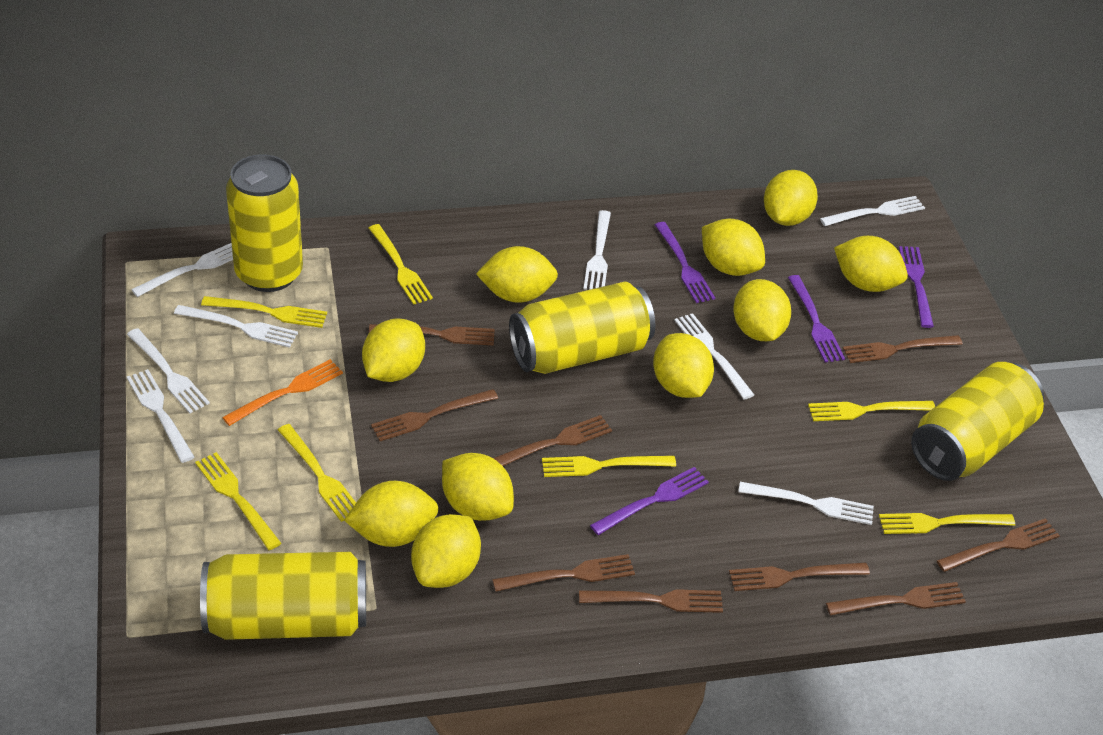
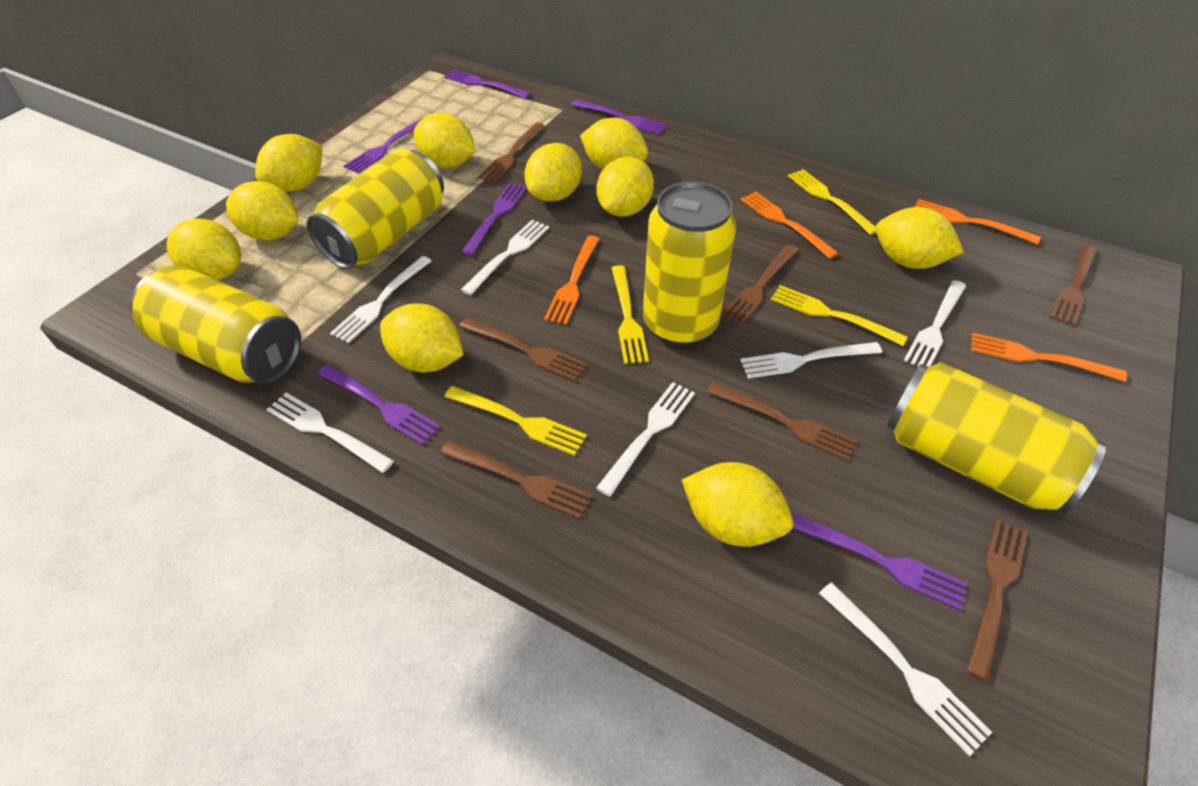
brown fork: [369,324,495,346] [371,389,498,441] [492,554,635,592] [493,415,612,466] [579,589,723,613] [729,563,870,591] [826,582,966,615] [843,335,963,363] [937,518,1060,572] = 9 -> [440,441,592,519] [459,318,588,382] [478,123,544,183] [707,382,857,461] [722,244,799,325] [966,520,1028,682] [1050,244,1098,326] = 7
orange fork: [222,359,343,426] = 1 -> [544,235,600,325] [741,191,838,259] [915,199,1041,245] [971,333,1127,382] = 4
purple fork: [590,467,709,535] [655,222,715,303] [788,275,845,363] [899,246,934,328] = 4 -> [318,364,440,445] [344,118,423,173] [444,69,531,99] [461,183,527,256] [571,100,667,135] [792,513,967,611] = 6
white fork: [127,328,210,413] [127,369,195,463] [131,243,233,297] [174,305,298,348] [584,210,611,290] [674,313,754,399] [738,482,874,525] [820,196,925,226] = 8 -> [266,392,394,473] [330,256,432,343] [461,220,549,295] [596,382,695,497] [740,342,882,379] [819,582,992,756] [904,280,966,367] = 7
yellow fork: [195,452,281,550] [201,296,327,328] [278,424,356,522] [369,224,433,305] [542,456,676,477] [808,401,935,421] [879,513,1015,534] = 7 -> [444,386,587,456] [612,265,649,364] [771,285,908,346] [788,169,876,235] = 4

